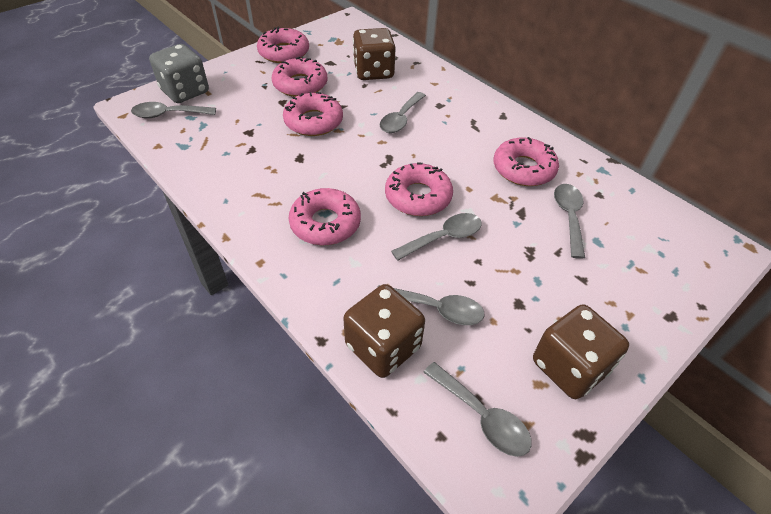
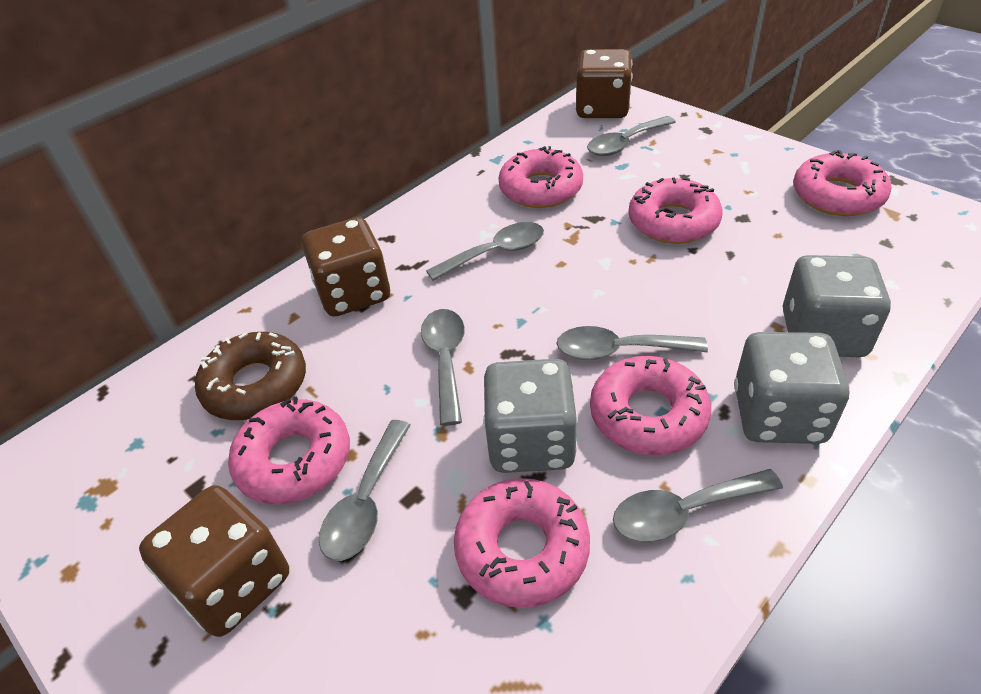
brown donut: none = 0 -> [195,332,306,420] = 1
grey dice: [149,44,209,103] = 1 -> [483,359,578,473] [734,332,849,444] [783,255,891,357] = 3

